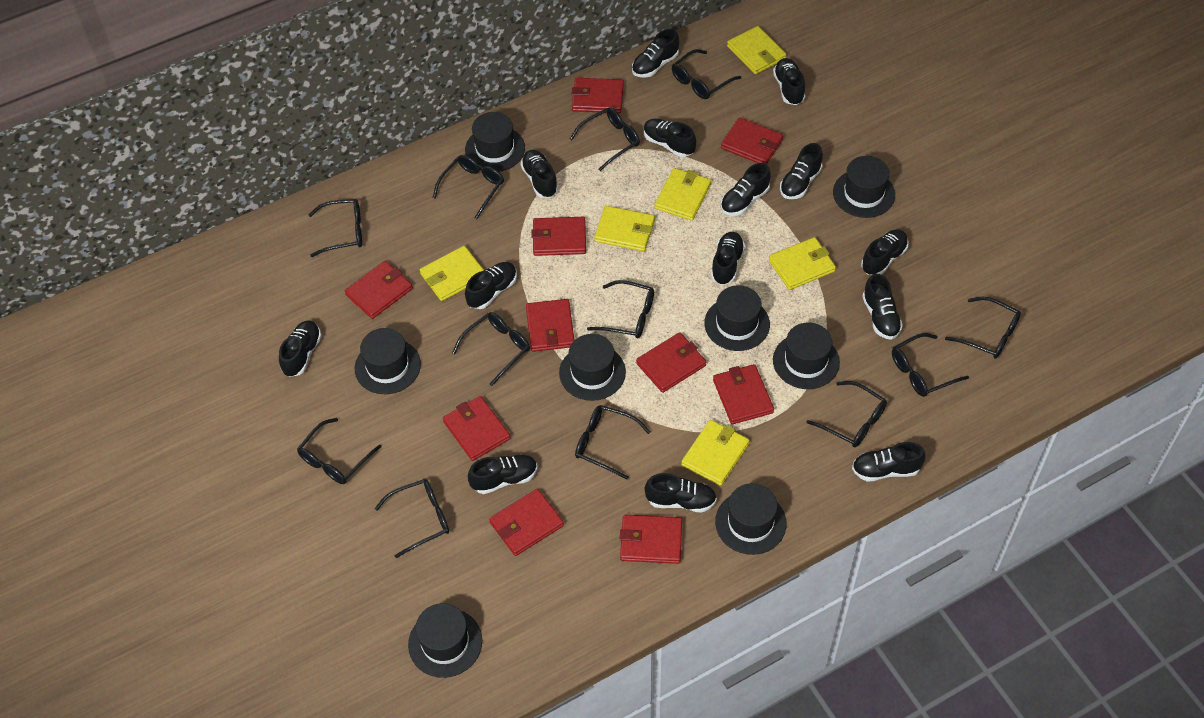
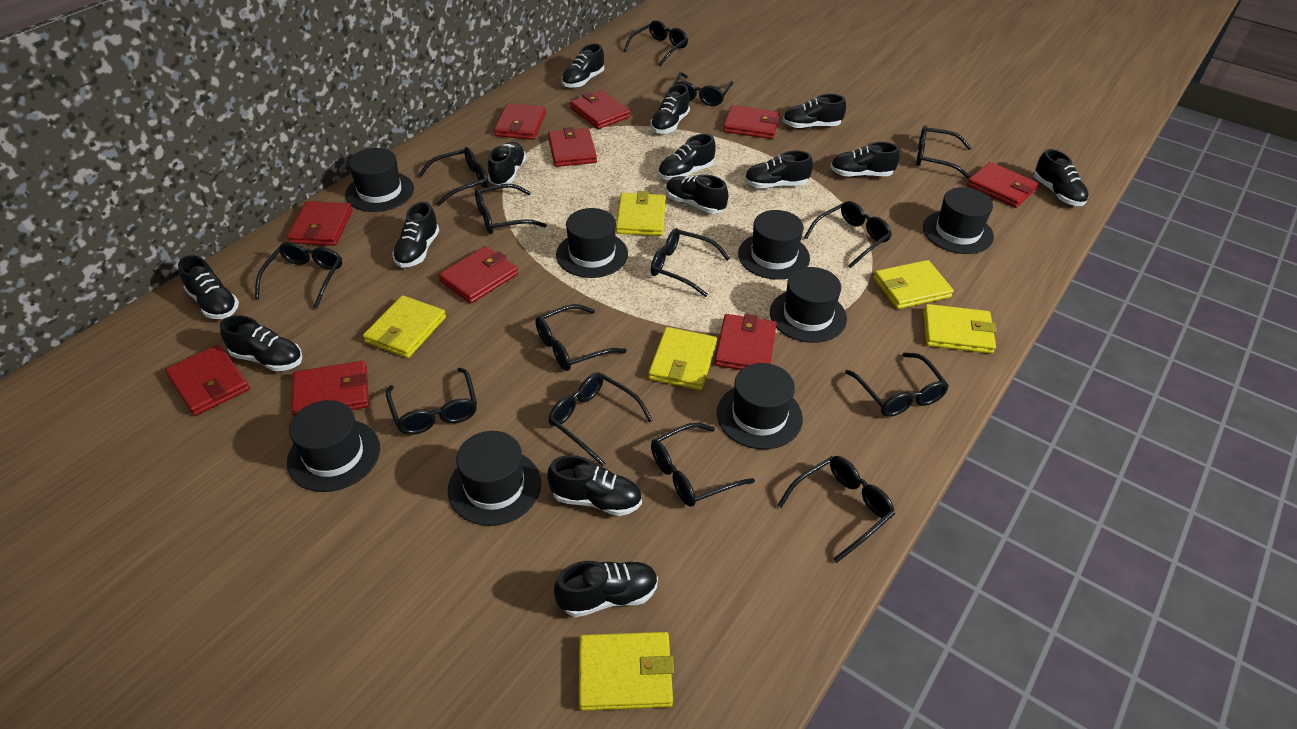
black glasses: [297,418,381,484] [309,199,362,257] [374,479,449,558] [433,155,504,219] [452,312,530,386] [570,107,640,171] [575,405,650,480] [587,280,654,339] [672,49,741,99] [806,381,887,447] [892,333,969,397] [945,297,1021,359] = 12 -> [255,242,342,309] [386,368,477,435] [418,147,489,206] [475,184,546,234] [535,304,627,371] [548,372,653,466] [624,20,688,66] [651,228,730,297] [651,423,755,507] [672,73,733,106] [777,456,895,563] [804,201,892,268] [845,353,949,417] [916,125,971,178] = 14

